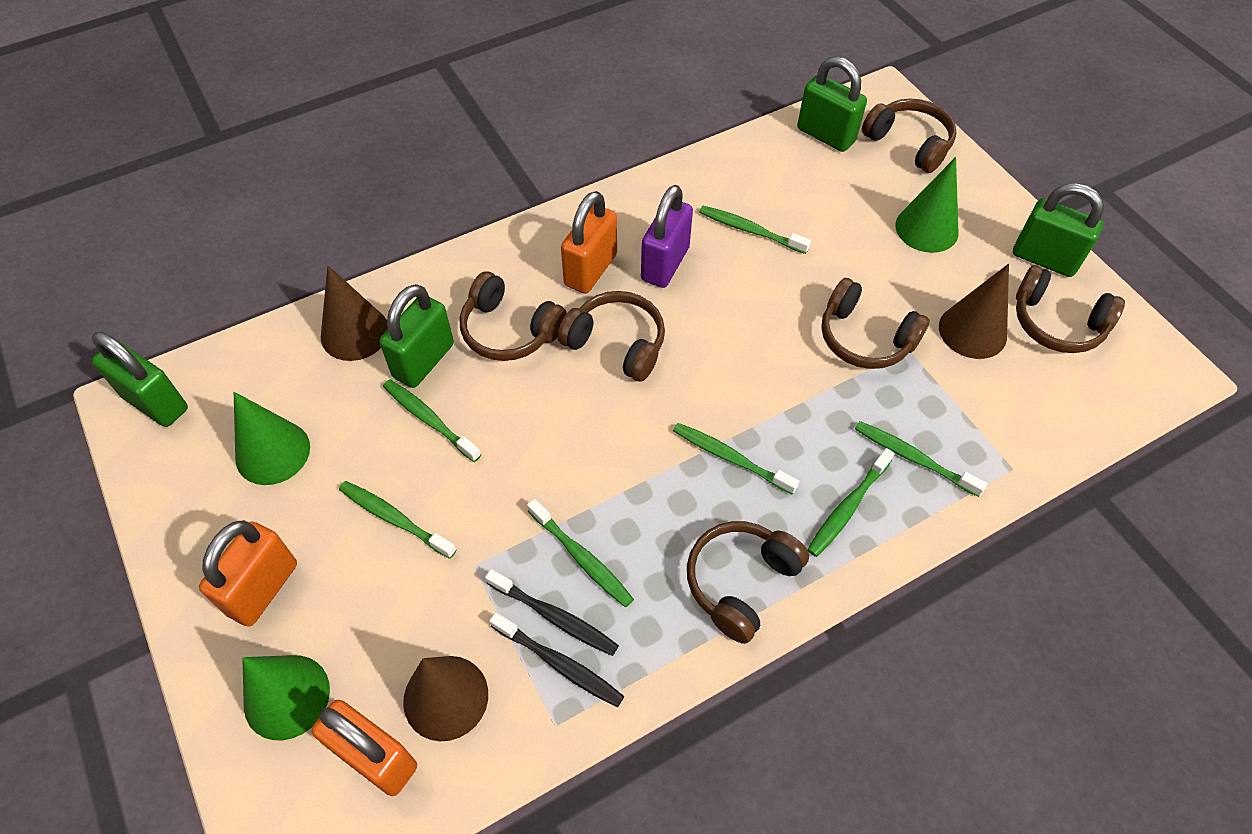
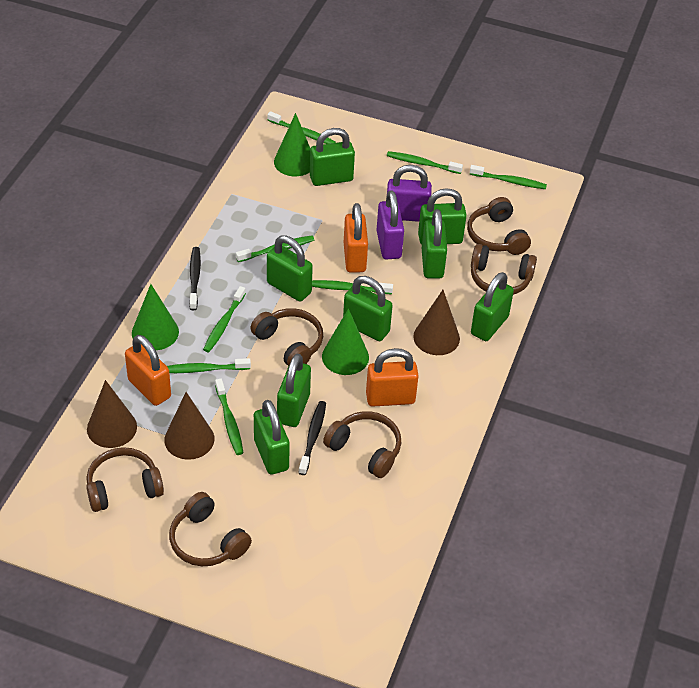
green padlock: [92,332,188,427] [379,284,454,388] [797,56,867,152] [1013,183,1104,277] = 4 -> [254,400,290,475] [267,235,313,301] [277,354,311,427] [310,128,355,186] [343,276,393,341] [418,188,467,245] [422,209,447,279] [471,272,514,341] = 8
green toothbrush: [339,481,457,559] [383,380,481,462] [527,499,634,607] [673,423,799,495] [699,206,811,254] [807,448,895,557] [855,421,987,497] = 7 -> [167,358,251,373] [203,286,246,352] [215,379,243,455] [236,235,314,262] [267,111,336,144] [312,280,393,294] [387,151,463,174] [470,165,547,189] = 8
purple padlock: [641,185,693,288] = 1 -> [377,190,404,260] [387,165,432,222] = 2

